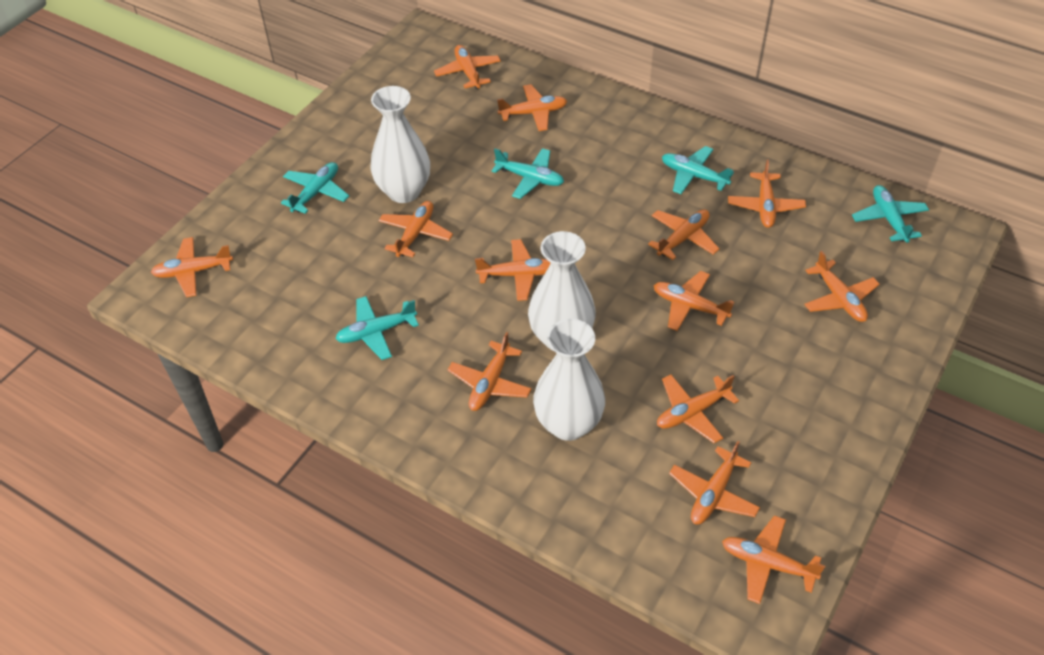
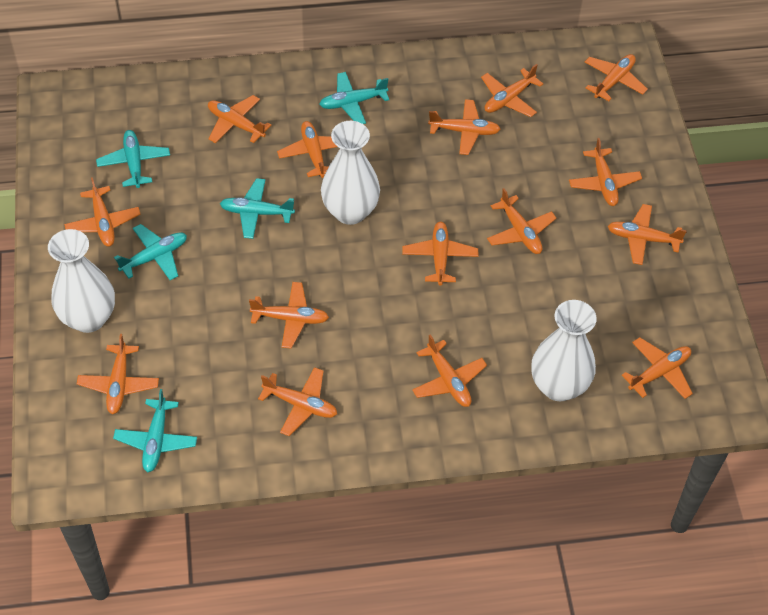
orange plane: [151,237,233,297] [379,201,453,257] [434,45,501,89] [448,332,532,411] [475,239,551,301] [497,84,567,131] [648,210,719,260] [653,271,734,331] [657,375,739,443] [669,441,760,525] [722,515,825,604] [728,160,806,228] [804,251,880,322] = 13 -> [64,177,141,247] [77,334,159,414] [208,95,271,143] [249,282,329,348] [258,367,337,436] [277,121,338,178] [402,222,478,286] [412,334,487,407] [428,99,501,155] [481,64,543,117] [487,188,556,254] [569,138,642,206] [585,54,648,101] [608,204,687,265] [622,337,693,399] = 15

